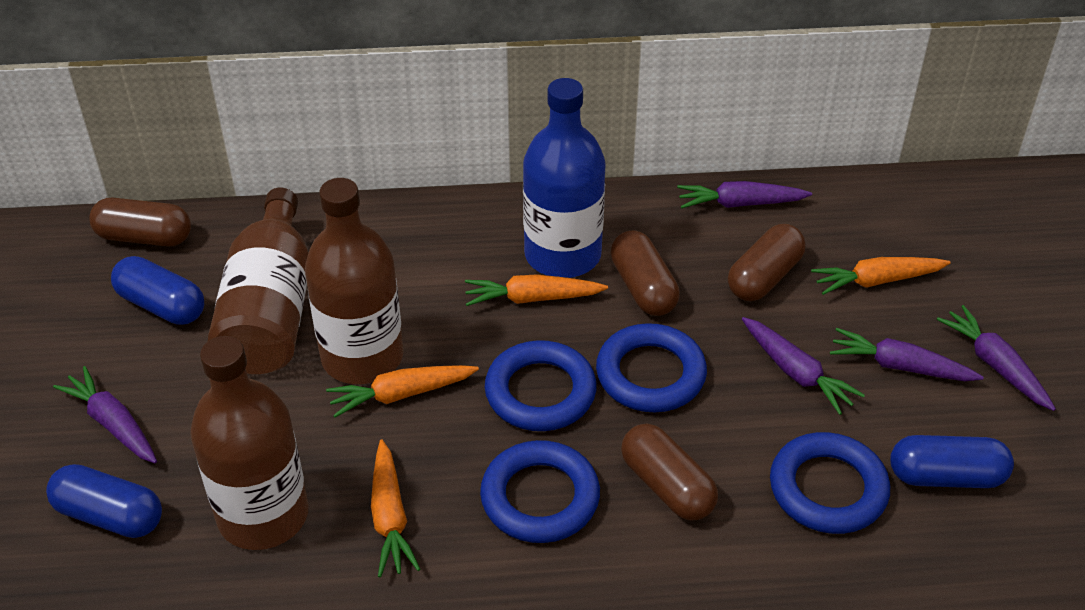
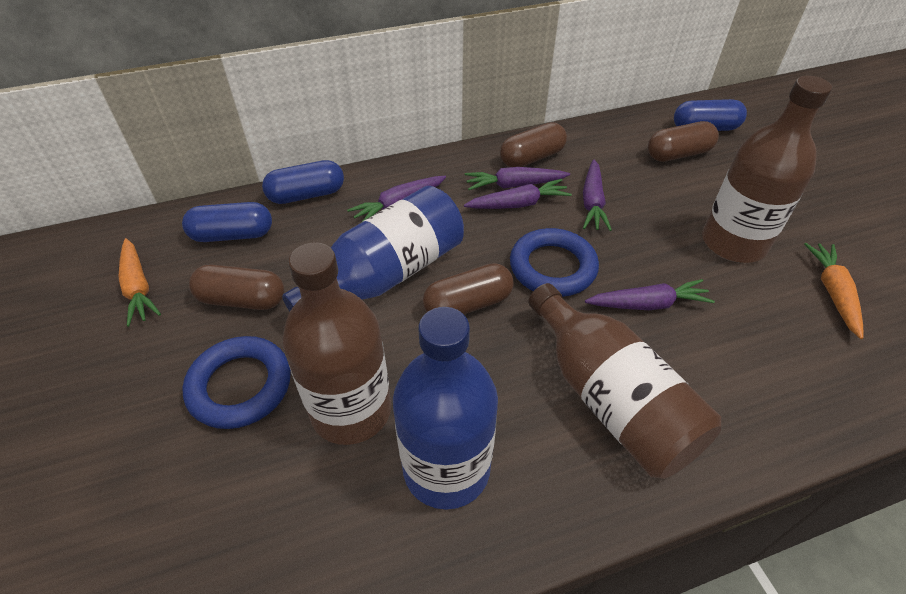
blue bottle: [523,78,606,278] = 1 -> [282,186,464,312] [393,307,498,510] = 2
blue ring: [480,440,600,543] [485,340,597,431] [596,323,707,412] [770,432,890,534] = 4 -> [182,336,291,429] [510,228,599,297] = 2
orange carrot: [326,365,479,418] [371,439,420,578] [465,274,608,306] [811,257,951,295] = 4 -> [118,238,161,327] [804,243,863,339] = 2

